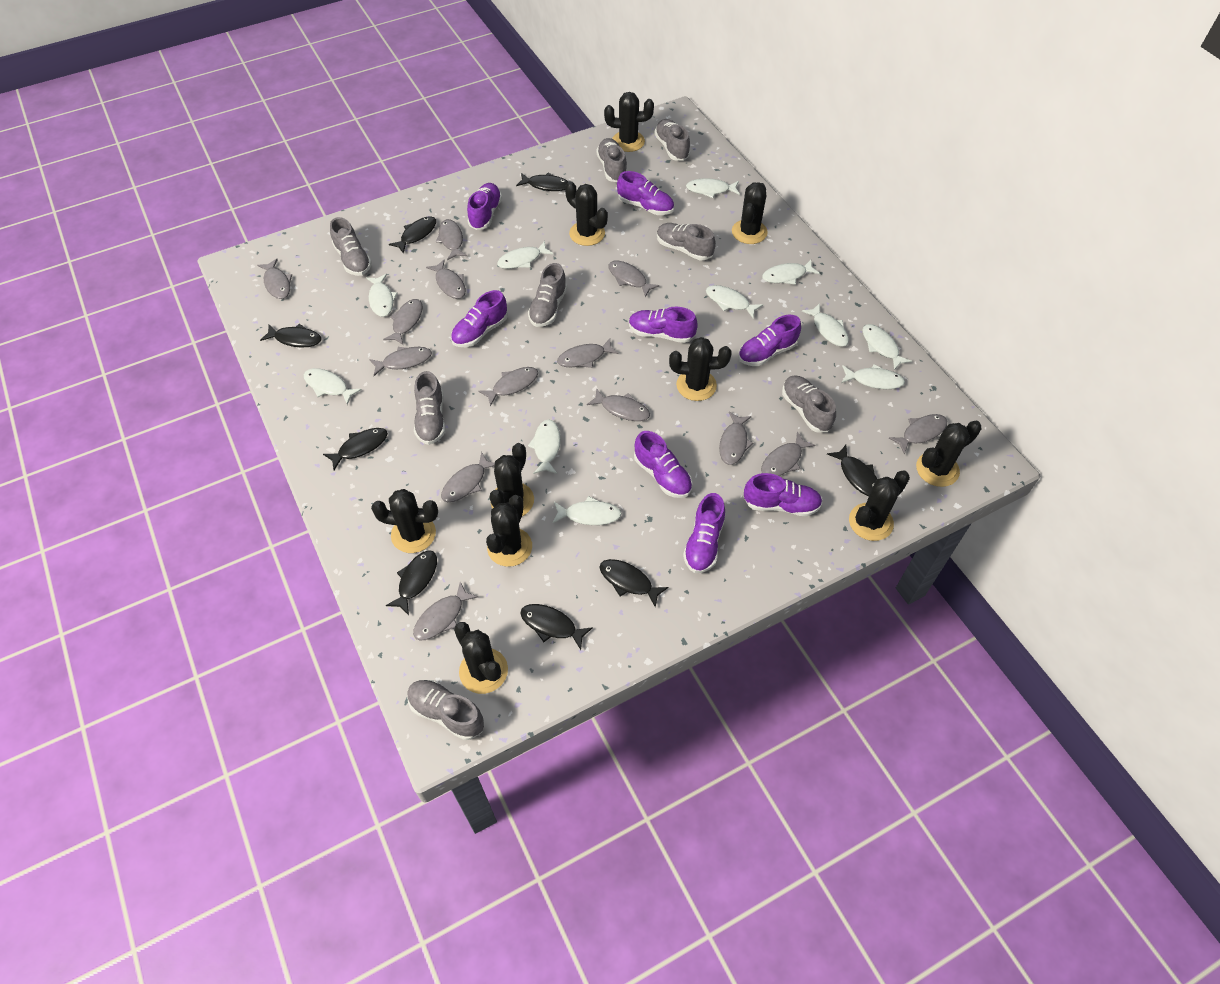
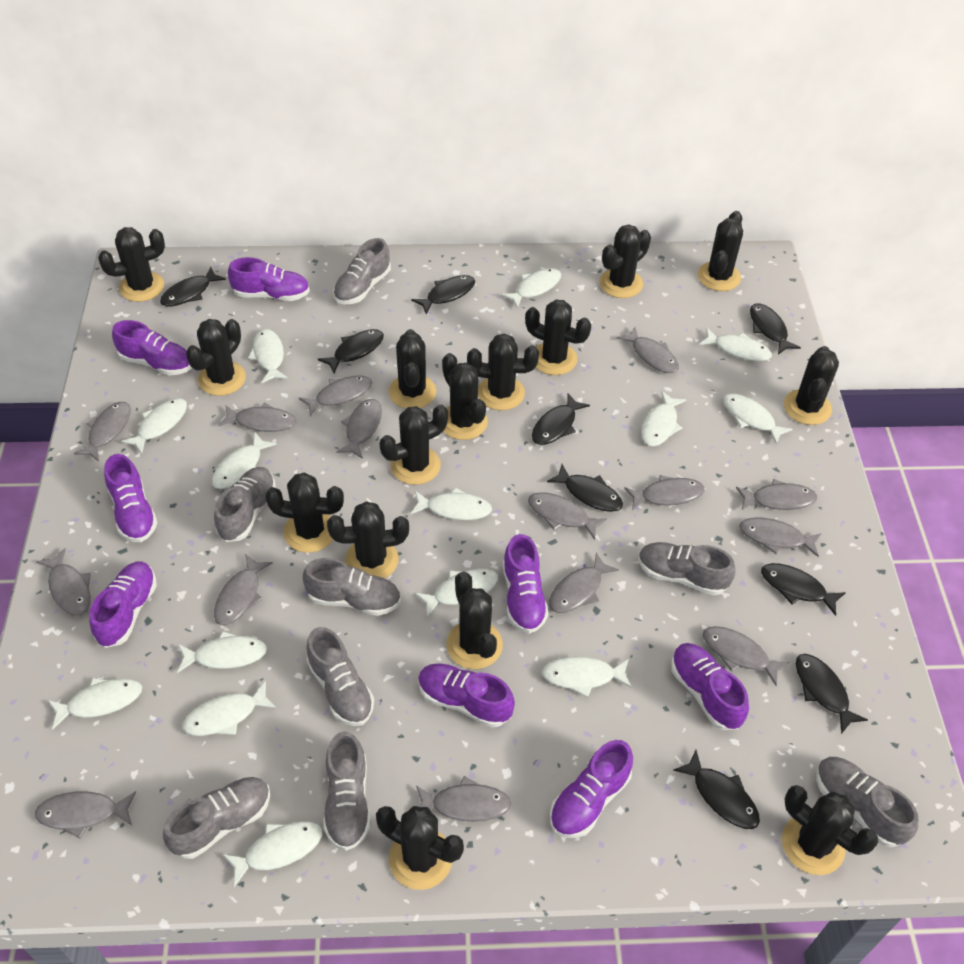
black cactus: [371,489,438,553] [454,622,508,694] [486,495,532,567] [490,443,534,516] [565,181,608,246] [604,92,654,152] [669,337,731,401] [732,183,768,244] [849,470,910,541] [916,421,982,487] = 10 -> [98,227,165,302] [186,319,246,396] [265,473,344,553] [327,501,409,579] [376,806,464,890] [379,405,448,485] [389,329,436,409] [442,353,488,440] [446,572,503,669] [467,334,539,410] [525,300,591,375] [599,225,651,298] [698,211,743,291] [782,785,878,875] [784,346,839,425] = 15
black fish: [260,323,321,347] [323,428,388,470] [386,550,437,615] [389,216,436,254] [516,173,568,191] [520,604,593,650] [600,559,669,607] [827,445,877,496] = 8 -> [160,267,226,307] [318,329,384,373] [411,275,475,314] [532,393,590,445] [547,464,623,512] [673,750,760,829] [750,303,801,355] [761,563,846,616] [796,654,868,734] = 9
grey fish: [257,258,292,299] [369,347,432,376] [383,299,423,345] [413,582,478,641] [426,259,466,299] [436,219,467,260] [441,452,495,502] [478,367,538,406] [557,338,619,368] [587,388,650,421] [608,261,660,298] [719,412,753,465] [761,432,815,476] [889,414,947,454] = 14 -> [35,791,136,839] [36,548,91,616] [74,402,131,462] [214,554,273,625] [218,402,296,432] [299,376,372,416] [336,399,382,459] [416,776,511,822] [528,492,607,540] [549,552,619,613] [617,327,679,373] [624,475,705,511] [703,626,789,686] [736,479,817,511] [739,517,822,557] = 15
white fish: [304,368,362,405] [366,274,398,317] [497,241,554,269] [528,419,561,474] [552,496,622,525] [686,178,740,198] [706,285,763,318] [762,260,820,285] [802,303,849,347] [841,364,905,389] [862,324,912,370] = 11 -> [48,678,142,730] [121,398,187,454] [177,631,267,673] [182,681,277,736] [212,433,277,489] [223,821,323,887] [248,329,288,383] [411,487,492,520] [415,569,498,618] [501,268,561,309] [542,656,632,697] [641,391,686,447] [699,328,772,361] [723,393,793,444] = 14

